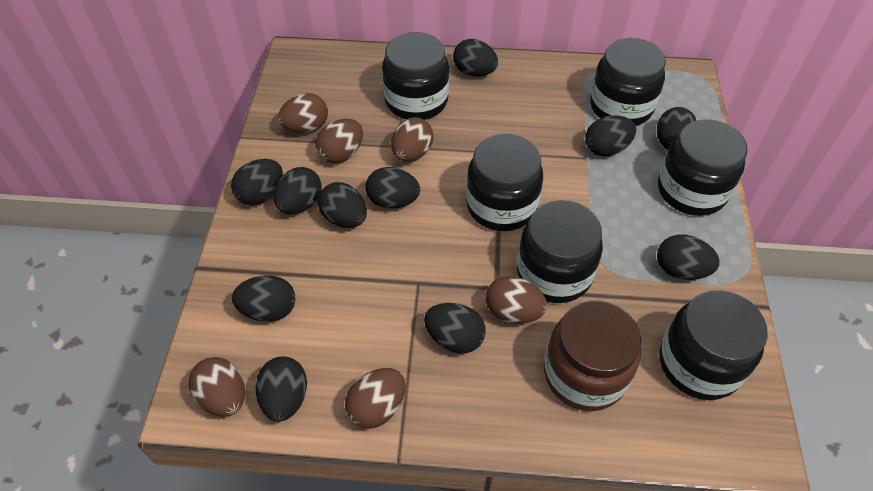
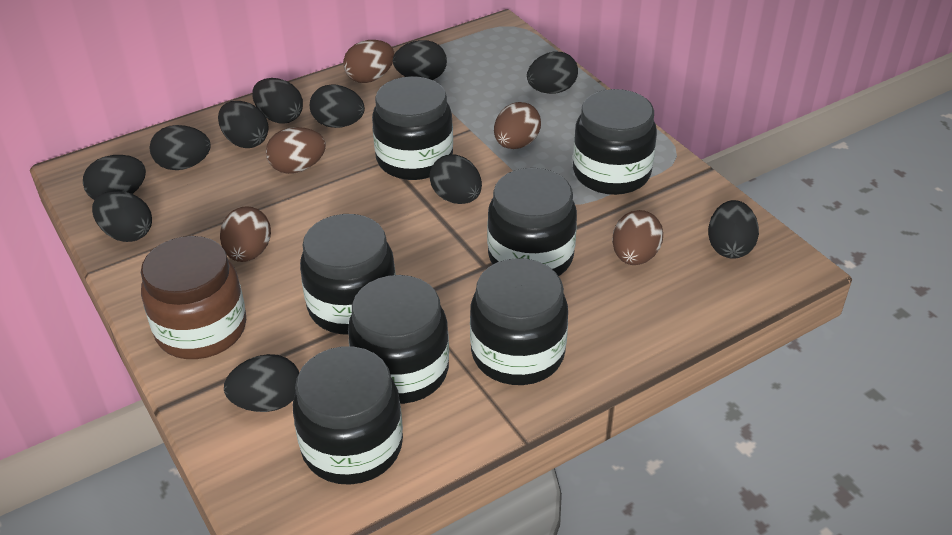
black jar: [382,32,449,120] [466,134,543,231] [517,200,603,303] [590,38,666,126] [658,119,748,216] [659,290,768,400] = 6 -> [293,346,403,485] [300,214,396,335] [348,275,449,404] [372,76,453,180] [470,258,568,385] [487,168,577,276] [573,89,657,195] = 7
brown egg: [189,357,245,416] [278,93,328,133] [316,119,363,163] [345,368,406,429] [391,117,433,162] [485,276,547,324] = 6 -> [220,206,271,262] [266,127,326,174] [343,40,394,83] [494,102,541,149] [612,210,663,265] = 5

